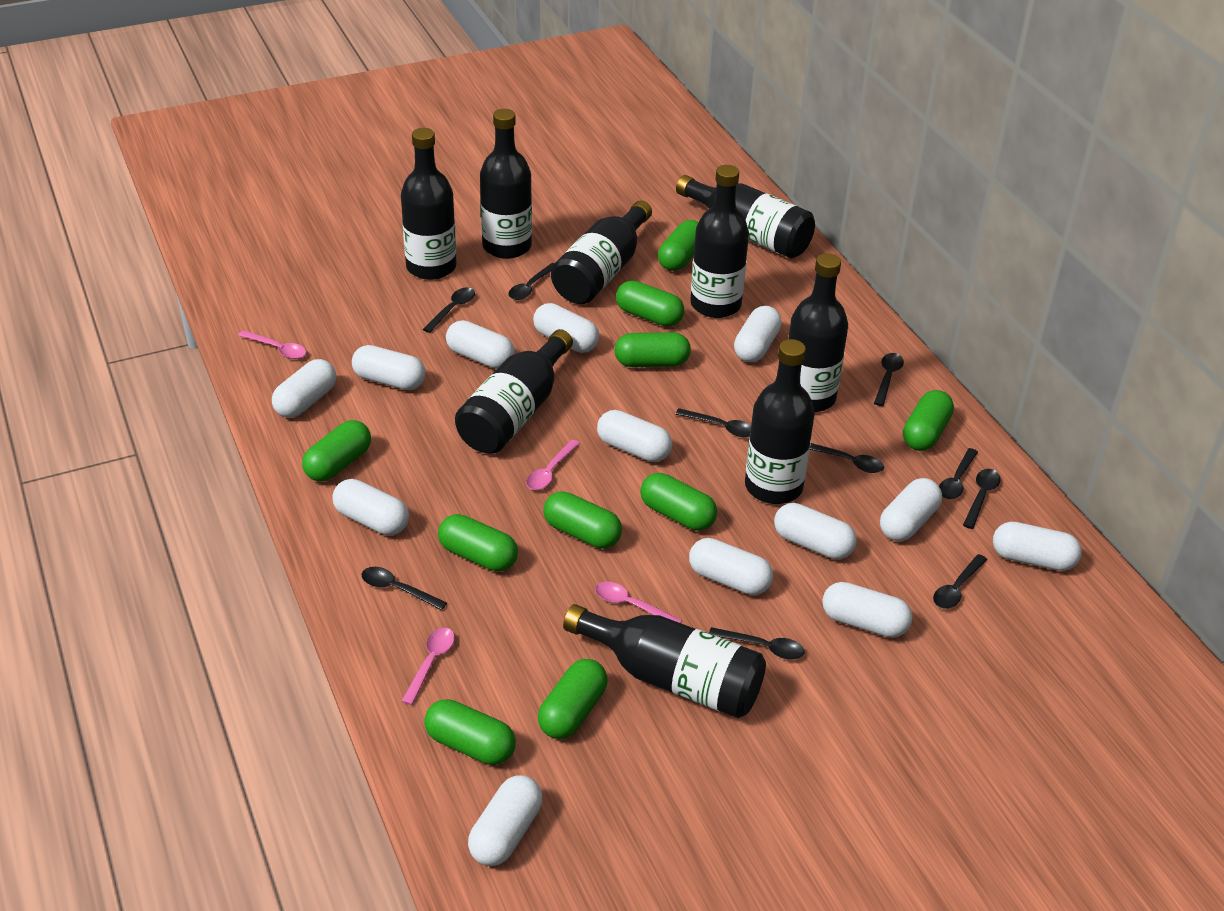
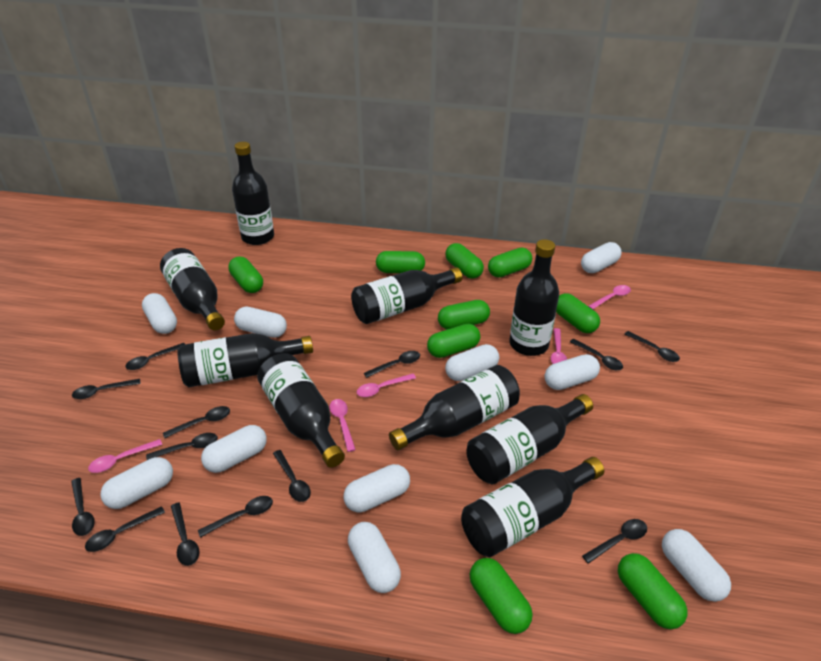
black spoon: [362,567,447,610] [423,287,475,333] [508,263,555,300] [675,408,751,437] [709,627,805,659] [810,443,884,473] [874,353,904,406] [933,554,987,609] [939,448,978,499] [963,469,1001,529] = 10 -> [71,478,95,536] [72,379,141,399] [85,506,165,552] [125,343,185,370] [146,433,218,460] [163,406,230,438] [171,503,199,566] [198,496,273,538] [273,450,311,502] [364,351,420,378] [570,339,623,370] [582,519,647,564] [625,331,680,362] = 13
green capsule: [302,420,371,482] [424,699,516,765] [438,514,518,571] [538,659,608,739] [543,491,622,548] [615,332,691,367] [616,280,684,327] [640,473,717,531] [658,220,699,271] [903,390,954,451] = 10 -> [228,256,263,293] [376,251,425,273] [427,324,480,358] [438,300,490,329] [445,243,484,279] [469,558,533,634] [488,248,532,278] [556,293,600,333] [618,553,688,629] = 9
pink spoon: [238,330,306,359] [402,628,455,705] [526,440,580,490] [595,581,682,623] = 4 -> [88,439,162,473] [329,399,356,452] [357,374,416,397] [551,328,567,364] [588,285,631,309] = 5
white capsule: [272,359,337,418] [332,479,409,535] [352,345,426,390] [446,320,515,369] [468,775,543,866] [533,303,600,353] [597,410,672,462] [689,538,773,595] [734,306,782,362] [774,503,857,559] [822,582,912,637] [880,478,942,541] [993,522,1082,571] = 13 -> [100,457,173,509] [142,293,177,334] [201,425,267,473] [234,307,287,338] [343,464,410,513] [348,522,401,593] [445,344,499,381] [544,354,600,390] [581,242,622,273] [662,529,731,602] = 10

